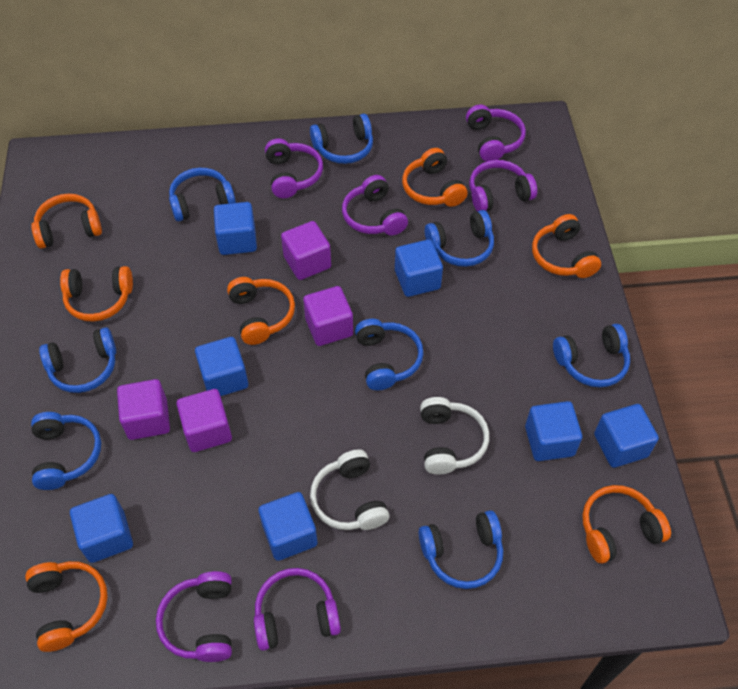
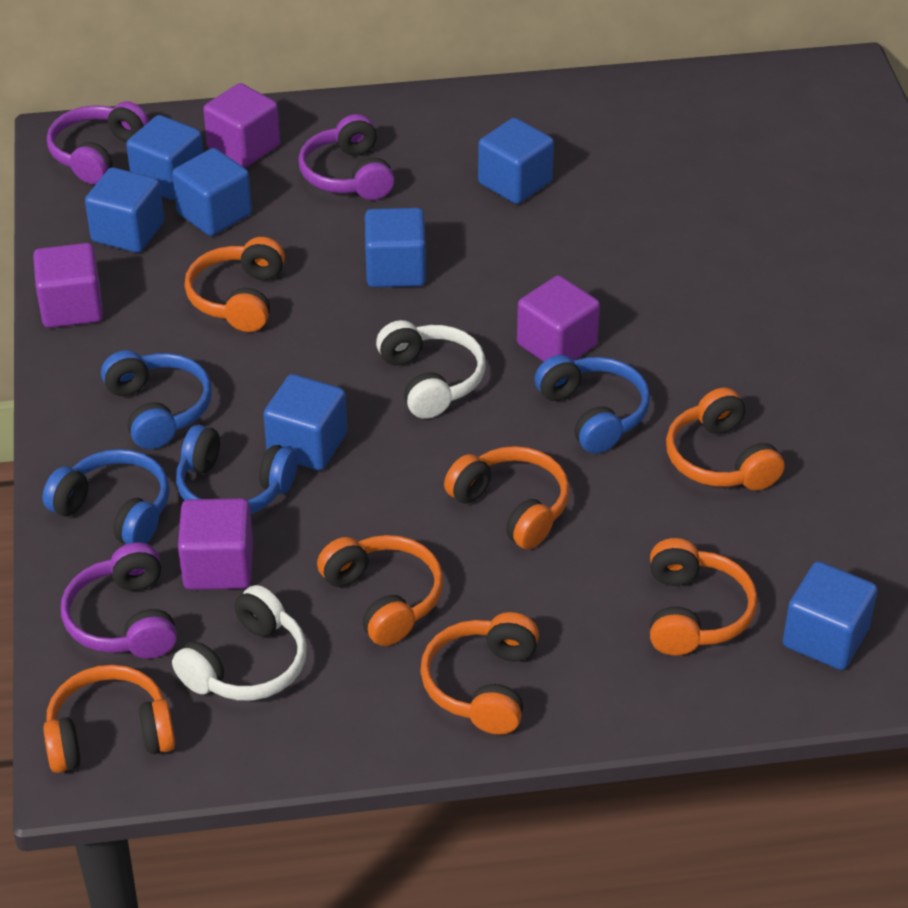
blue headphones: [31,412,101,490] [39,327,116,393] [169,168,236,221] [310,114,373,164] [355,319,423,390] [419,510,503,589] [425,210,494,267] [553,324,630,387] = 8 -> [42,449,169,544] [101,350,212,449] [176,425,298,514] [534,355,650,454] = 4
purple headphones: [156,571,232,662] [254,568,341,651] [265,138,323,198] [342,175,408,235] [466,104,526,162] [470,160,537,212] = 6 -> [47,101,149,184] [61,542,177,659] [298,114,394,200] = 3

